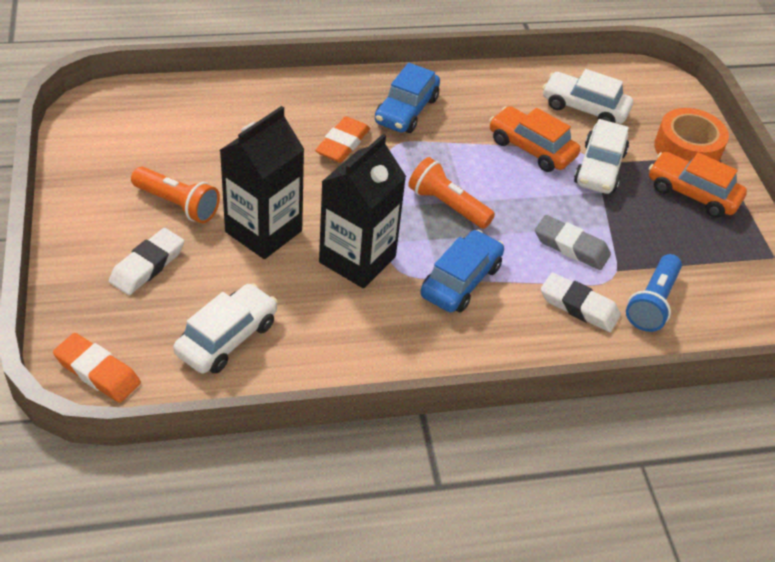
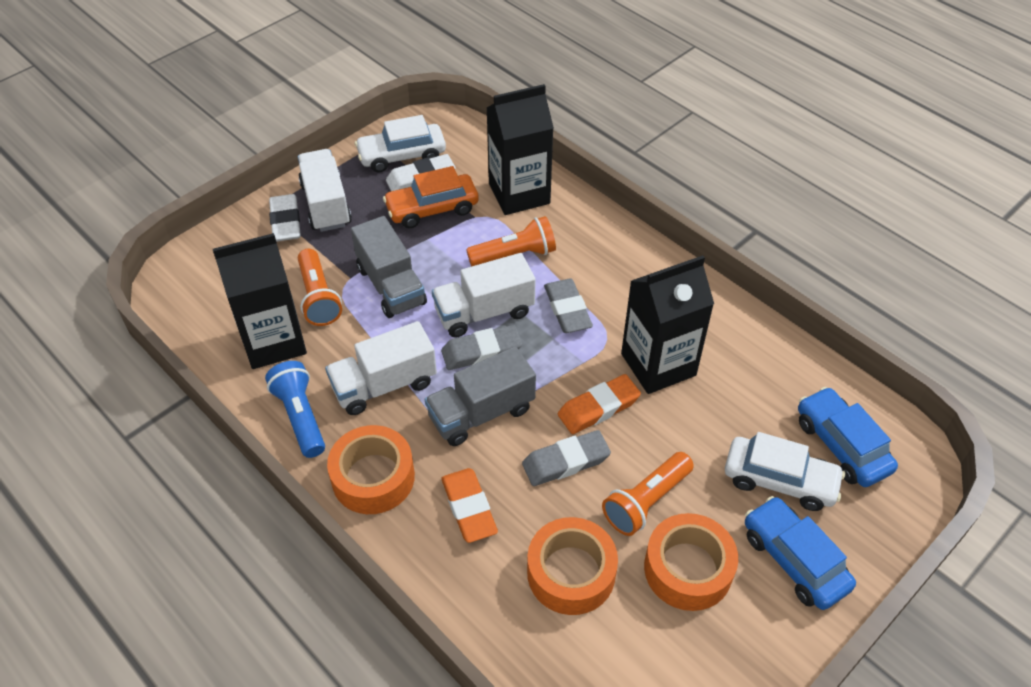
black carton: [220,106,305,259] [319,134,406,288] = 2 -> [213,233,307,369] [487,84,554,215] [621,255,714,394] = 3
grey eraser: [535,215,611,270] = 1 -> [441,325,522,370] [522,430,611,486] [544,279,593,333] = 3
grey truck: none = 0 -> [351,216,427,318] [425,347,536,446] = 2
orange car: [489,106,580,172] [649,152,747,218] = 2 -> [383,166,479,228] = 1
orange flashlight: [131,167,220,223] [408,157,495,229] = 2 -> [298,249,342,326] [466,216,556,266] [602,452,694,536] = 3
orange tape: [654,108,729,162] = 1 -> [327,425,415,514] [527,517,618,615] [644,513,738,611] = 3
white car: [173,283,278,374] [542,69,633,124] [574,119,629,194] = 3 -> [355,115,446,172] [725,432,845,511] = 2
white truck: none = 0 -> [298,149,352,232] [325,321,437,415] [432,253,536,338] = 3

